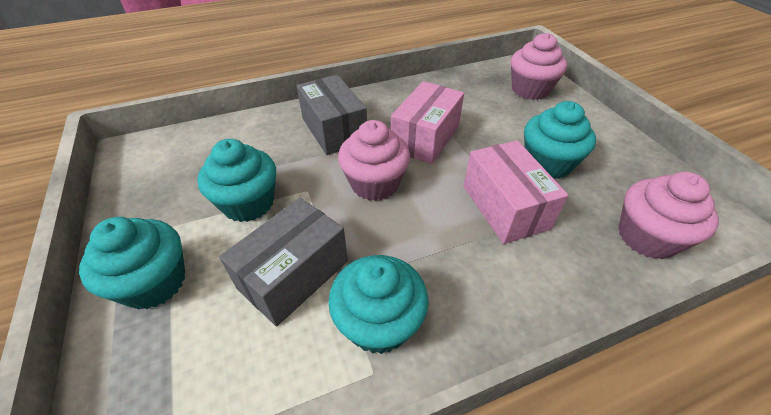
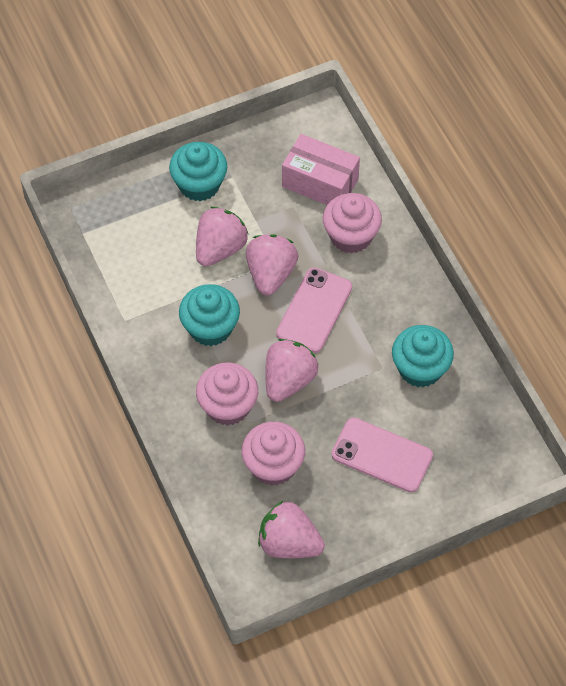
grey box: [219,198,348,326] [297,75,367,155] = 2 -> none = 0
pink box: [391,81,464,164] [463,140,569,244] = 2 -> [282,134,360,205] = 1
pink phone: none = 0 -> [276,267,352,353] [331,418,433,492] = 2
pink strawberry: none = 0 -> [196,207,248,266] [246,234,298,295] [258,501,325,558] [265,339,318,402] = 4
turquoise cupcake: [79,217,185,309] [197,139,276,222] [328,255,429,354] [524,101,596,179] = 4 -> [169,142,227,201] [179,284,240,346] [392,325,454,388] = 3

